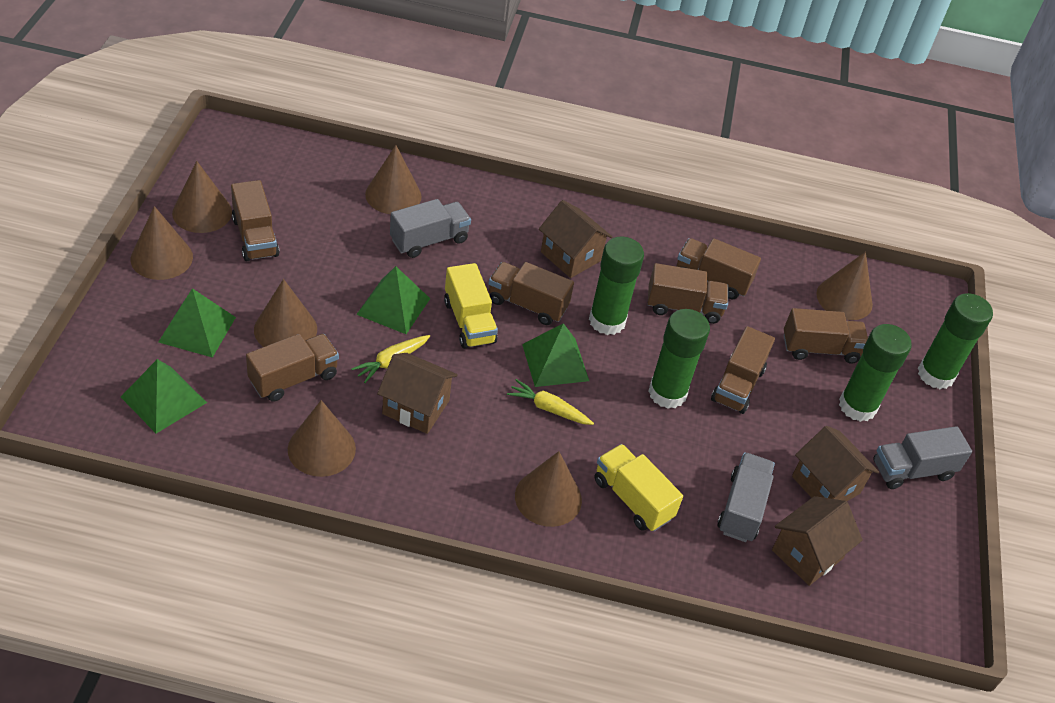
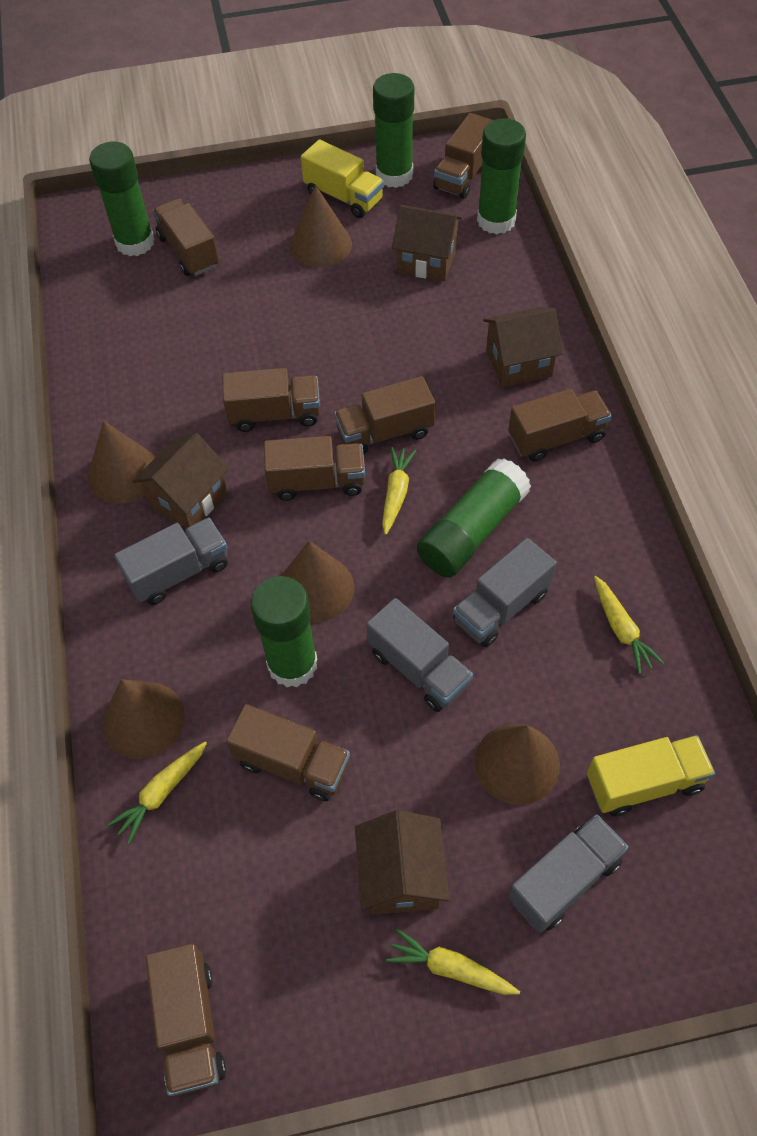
brown cone: [131,206,193,280] [172,161,232,233] [254,279,317,347] [288,400,356,477] [365,145,422,214] [515,451,582,527] [816,252,873,320] = 7 -> [88,421,155,503] [102,679,185,759] [282,541,354,623] [290,185,352,267] [475,724,560,805] = 5
brown truck: [231,180,279,261] [246,334,339,402] [489,262,574,325] [648,263,728,324] [677,238,761,299] [711,326,775,414] [784,308,868,364] = 7 -> [145,943,226,1096] [153,199,219,276] [222,368,320,432] [226,704,350,801] [264,436,365,501] [334,376,435,454] [433,113,493,199] [508,389,612,462] = 8
green glue stick: [589,237,644,335] [648,309,710,409] [839,324,912,422] [918,293,993,389] = 4 -> [89,142,154,256] [251,576,317,687] [373,73,414,188] [417,458,531,577] [477,118,526,234] = 5
green pyramid: [121,359,207,433] [158,288,236,358] [356,266,430,334] [522,323,589,387] = 4 -> none = 0
grey truck: [390,199,471,258] [717,452,775,542] [873,426,972,489] = 3 -> [114,518,228,605] [367,598,473,712] [453,538,557,647] [508,814,629,933] = 4
yellow carrot: [351,335,430,383] [507,379,594,425] = 2 -> [107,742,207,844] [382,447,416,535] [386,929,520,995] [594,576,664,674] = 4

